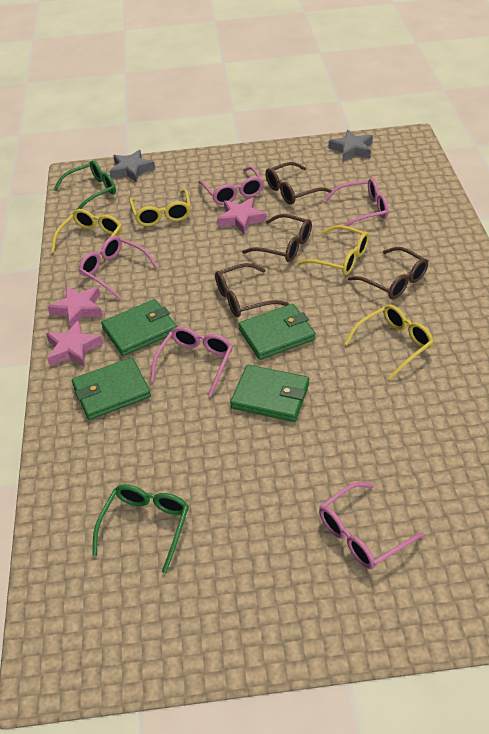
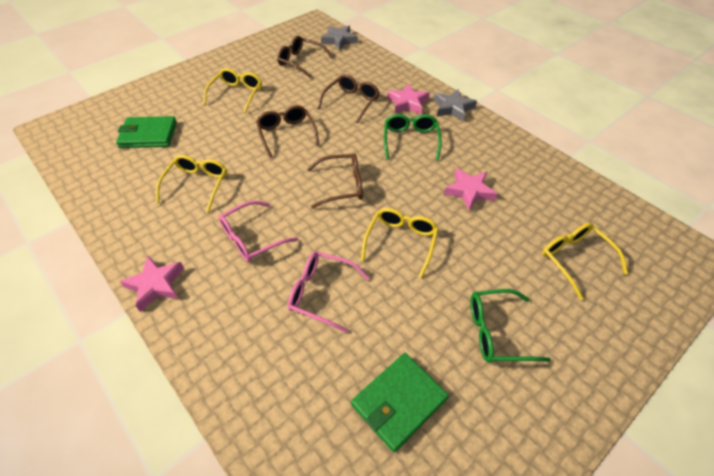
green wallet: [72,357,151,420] [101,299,177,356] [230,365,309,422] [238,304,316,360] = 4 -> [116,116,177,148] [351,353,449,452] = 2
pink glasses: [79,236,158,299] [150,327,233,397] [199,166,264,205] [319,482,424,569] [325,178,388,231] = 5 -> [219,201,298,262] [288,252,370,333] = 2

